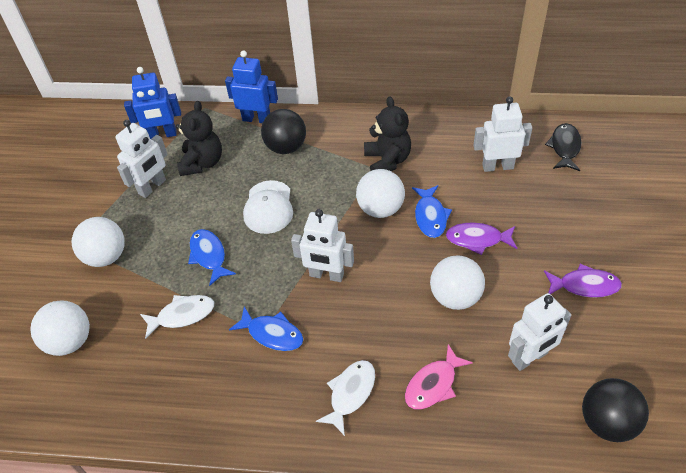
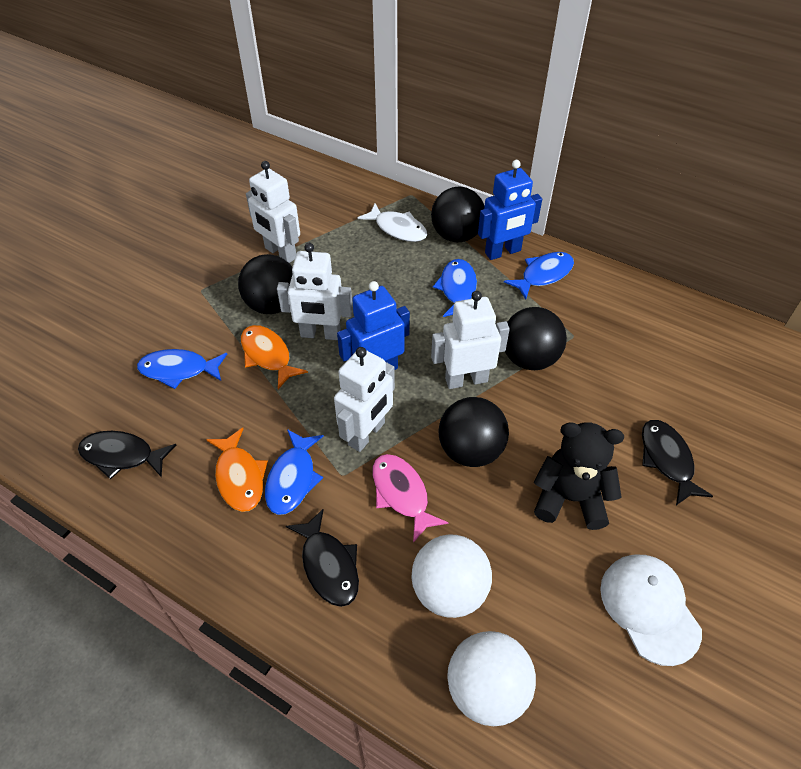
black ball: [261,109,306,154] [582,378,649,442] = 2 -> [238,254,293,314] [431,187,484,242] [438,397,509,467] [505,307,567,370] = 4
black fish: [545,123,581,171] = 1 -> [78,431,176,479] [286,509,359,607] [642,420,713,505] = 3
black teddy bear: [176,101,222,176] [364,96,411,171] = 2 -> [534,422,624,530] = 1
blue fish: [188,229,236,286] [229,306,303,351] [412,185,452,238] = 3 -> [137,349,227,389] [265,429,323,515] [433,259,477,317] [504,252,574,299] = 4
orange fish: none = 0 -> [206,428,268,512] [241,325,308,389] = 2
purple fish: [446,222,517,255] [544,264,622,298] = 2 -> none = 0
white ball: [31,300,90,356] [72,217,125,267] [356,169,405,218] [430,255,485,310] = 4 -> [412,534,492,618] [447,631,536,726] = 2
white fish: [140,295,214,339] [316,360,375,436] = 2 -> [357,203,427,242] = 1

